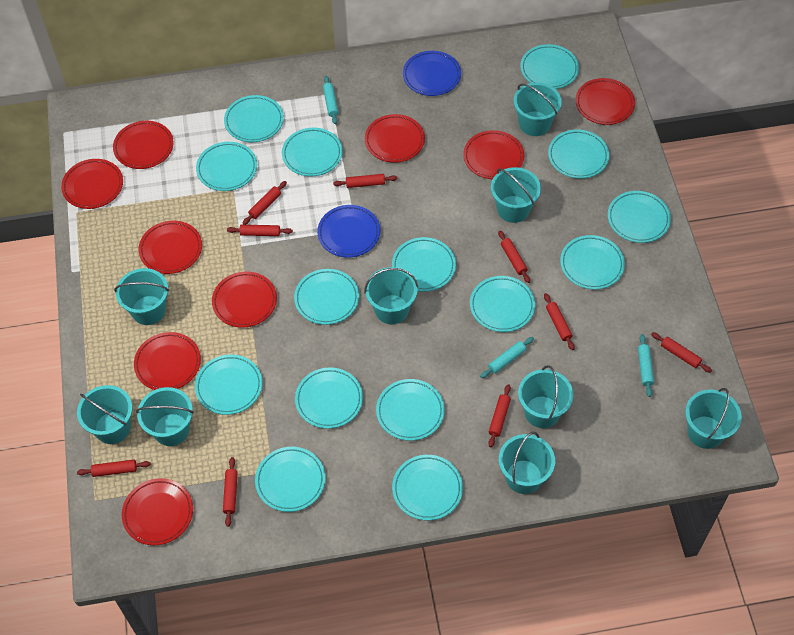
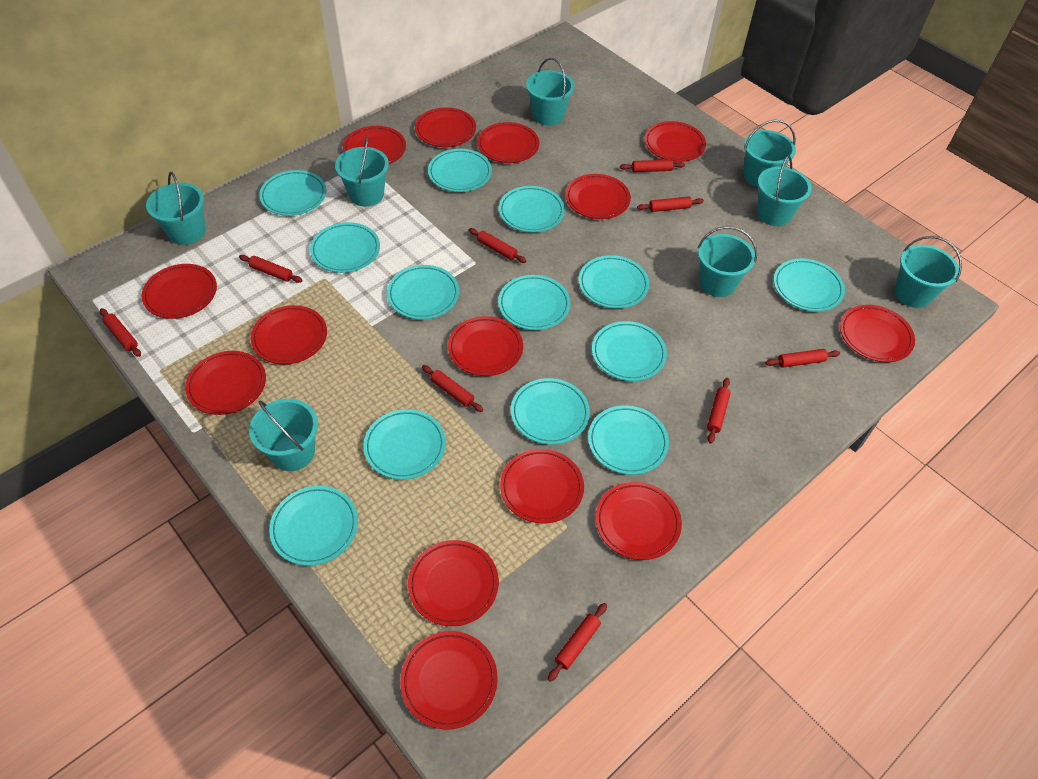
blue plate: [317,205,380,257] [403,51,461,96] = 2 -> none = 0
red plate: [61,159,123,209] [113,121,174,169] [122,478,193,545] [134,332,201,390] [138,221,202,274] [212,271,277,328] [365,114,425,163] [463,130,524,179] [576,78,635,125] = 9 -> [142,264,217,319] [185,351,266,415] [251,305,327,365] [343,126,406,164] [400,631,498,730] [408,540,499,626] [415,107,476,147] [448,316,523,376] [477,122,539,163] [500,449,584,524] [566,174,631,219] [595,482,682,560] [645,121,706,162] [840,305,915,362] = 14
turquoise bucket: [77,385,132,444] [114,268,169,325] [136,387,194,446] [364,267,418,324] [491,167,541,223] [499,432,555,494] [514,82,562,136] [518,365,573,428] [685,388,742,449] = 9 -> [146,172,205,245] [249,399,318,471] [335,136,389,207] [526,58,574,125] [697,226,757,297] [744,120,796,187] [757,156,812,226] [894,236,962,308] = 8
turquoise plate: [195,354,262,415] [196,142,257,191] [224,95,284,142] [255,447,325,512] [282,128,343,176] [294,269,359,325] [295,367,363,429] [376,379,444,441] [392,237,456,292] [392,455,463,521] [470,276,535,332] [520,44,579,89] [548,129,609,179] [560,235,625,290] [608,191,671,243] = 15 -> [259,170,326,216] [269,486,358,566] [310,222,380,273] [364,409,446,480] [387,265,459,319] [428,149,492,192] [498,275,570,330] [499,186,565,232] [511,378,590,445] [579,255,649,309] [588,405,669,475] [592,321,667,381] [774,258,845,312] = 13
turquoise rolling pin: [323,76,338,124] [480,337,534,378] [638,334,654,397] = 3 -> none = 0

